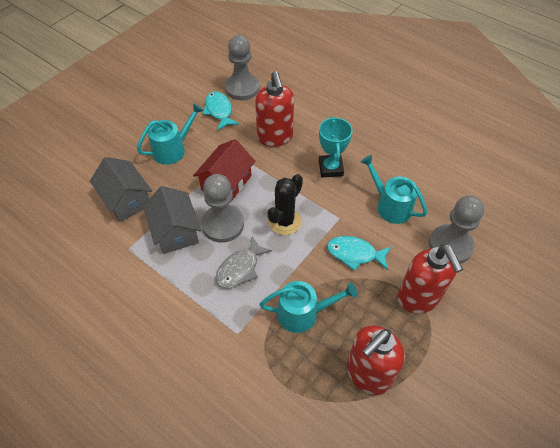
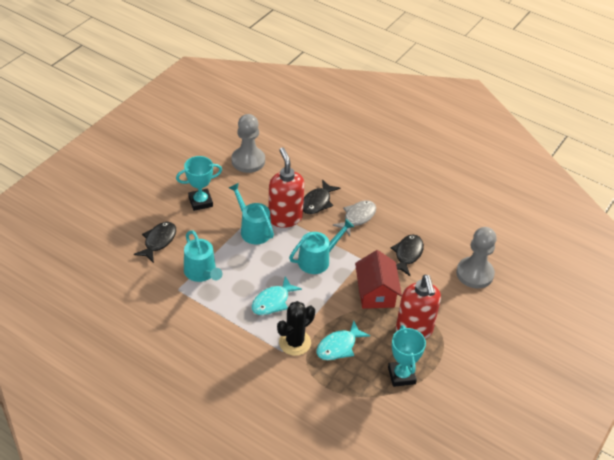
black fish: none = 0 -> [134,222,176,263] [303,179,340,214] [391,234,424,276] = 3
grey house: [90,157,152,222] [143,186,201,254] = 2 -> none = 0
grey pawn: [201,174,244,243] [225,35,260,100] [429,196,484,264] = 3 -> [231,114,265,173] [456,227,497,289] = 2
red soap dispenser: [255,71,294,147] [347,325,405,395] [397,244,463,314] = 3 -> [269,147,305,228] [396,275,441,339] = 2
turquoise trophy: [319,116,353,177] = 1 -> [176,156,222,211] [388,325,426,387] = 2

